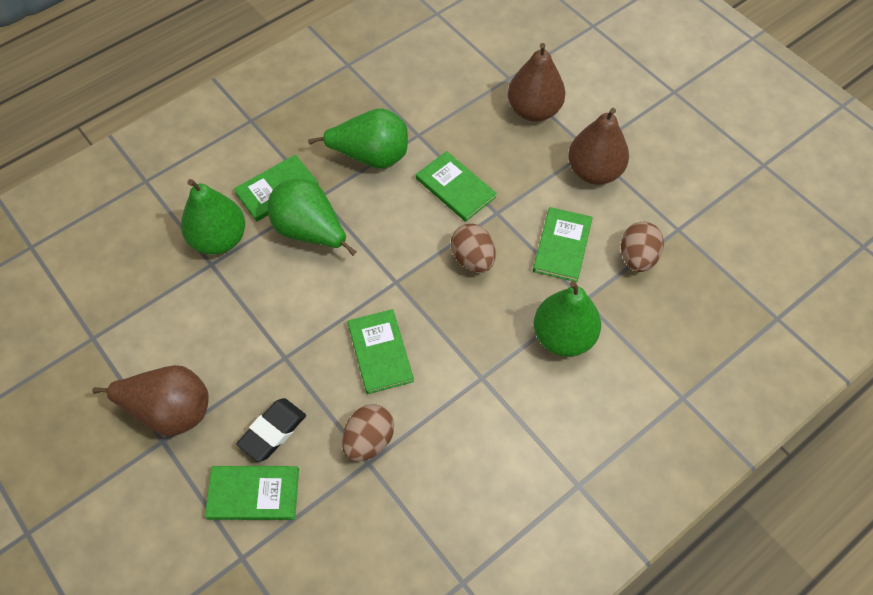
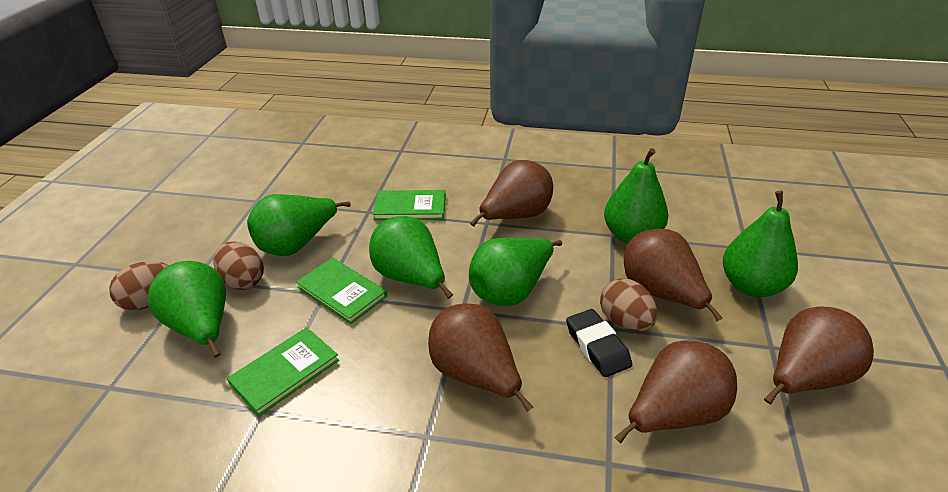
brown pear: [92,365,209,436] [508,43,565,122] [568,108,629,185] = 3 -> [428,303,533,412] [470,160,553,227] [614,340,737,444] [624,229,723,321] [764,306,874,404] = 5
green book: [205,466,299,520] [234,155,319,221] [348,309,414,394] [416,151,497,222] [533,207,593,282] = 5 -> [227,327,339,416] [296,258,387,324] [373,190,446,220] = 3
green pear: [181,179,245,255] [268,179,357,256] [308,109,408,169] [534,281,601,357] = 4 -> [147,261,226,358] [247,194,351,256] [369,216,453,299] [469,238,562,306] [604,148,668,244] [723,191,798,297] = 6

